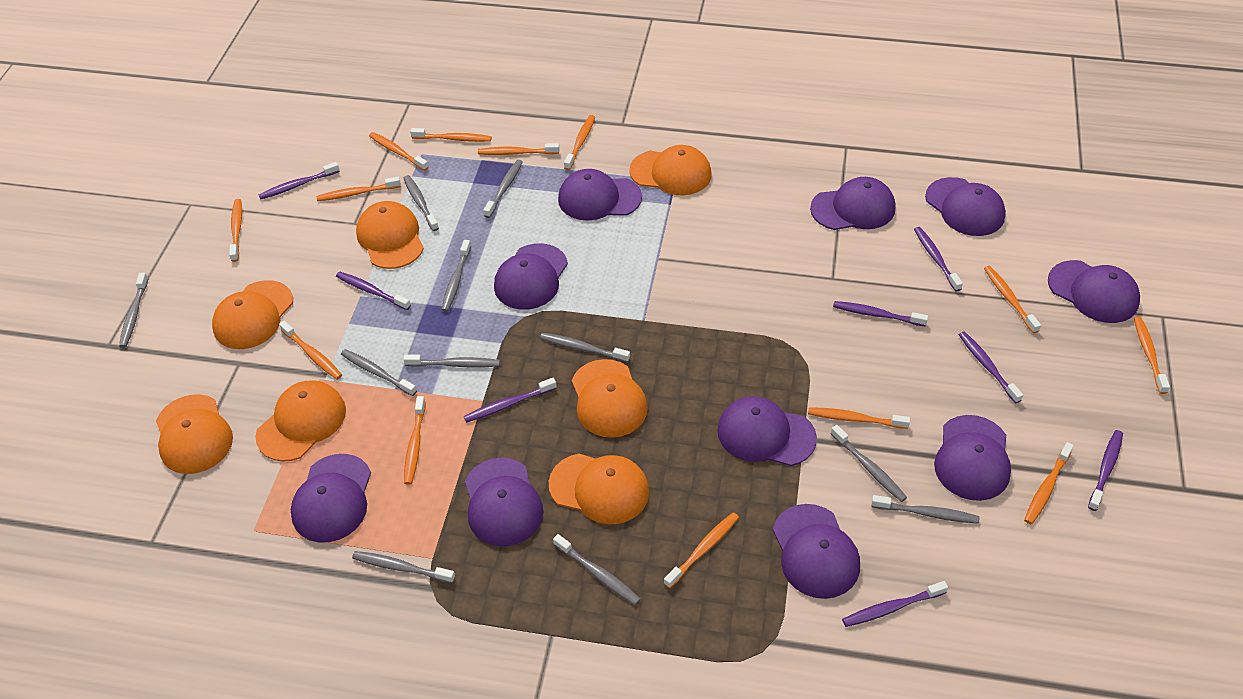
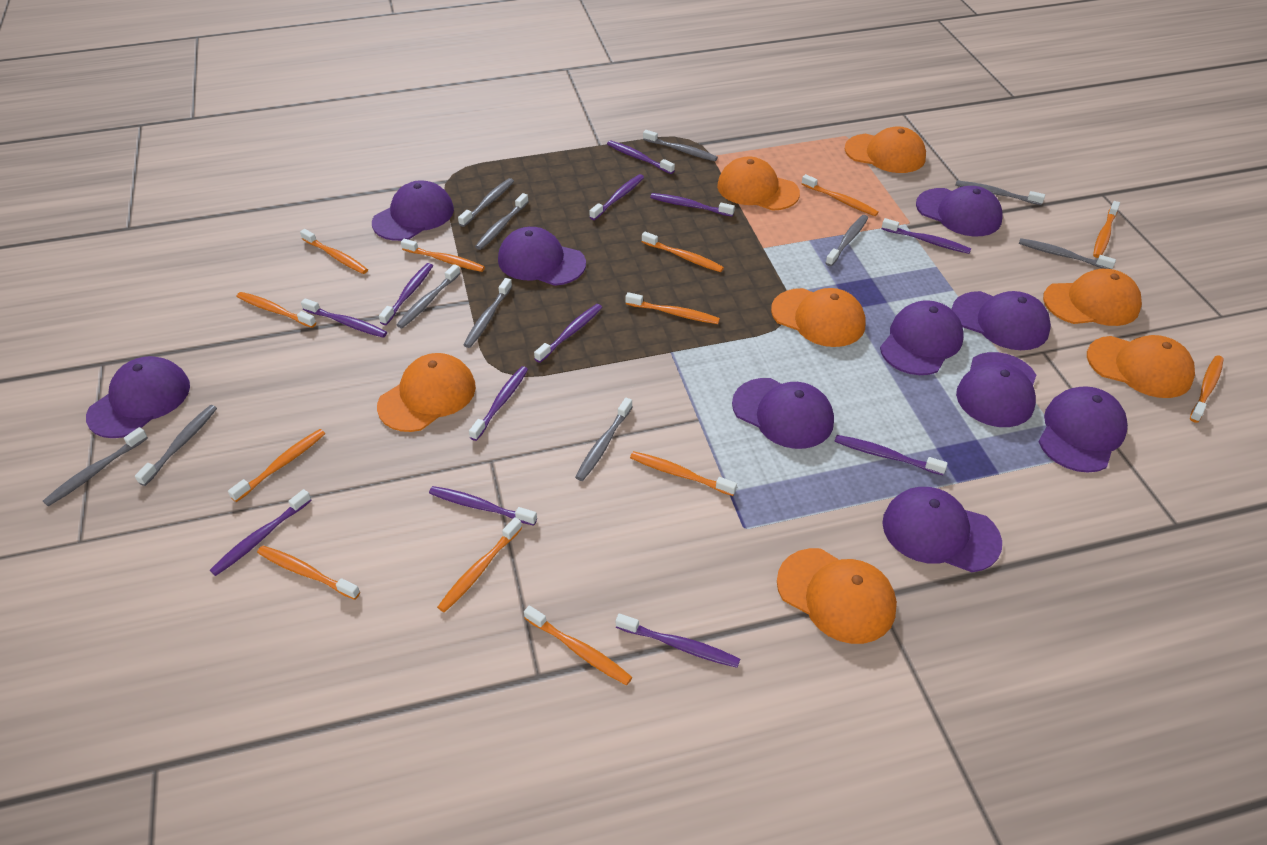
purple toothbrush: [259,162,340,199] [336,271,411,310] [464,378,557,423] [833,301,928,326] [842,581,948,627] [914,227,963,291] [959,331,1023,403] [1088,430,1123,511] = 8 -> [210,489,311,576] [301,298,387,338] [379,263,433,325] [429,486,537,526] [469,366,528,441] [534,304,602,363] [589,174,644,220] [607,140,675,174] [616,614,740,668] [650,193,735,217] [834,435,948,475] [882,218,971,254] = 12

